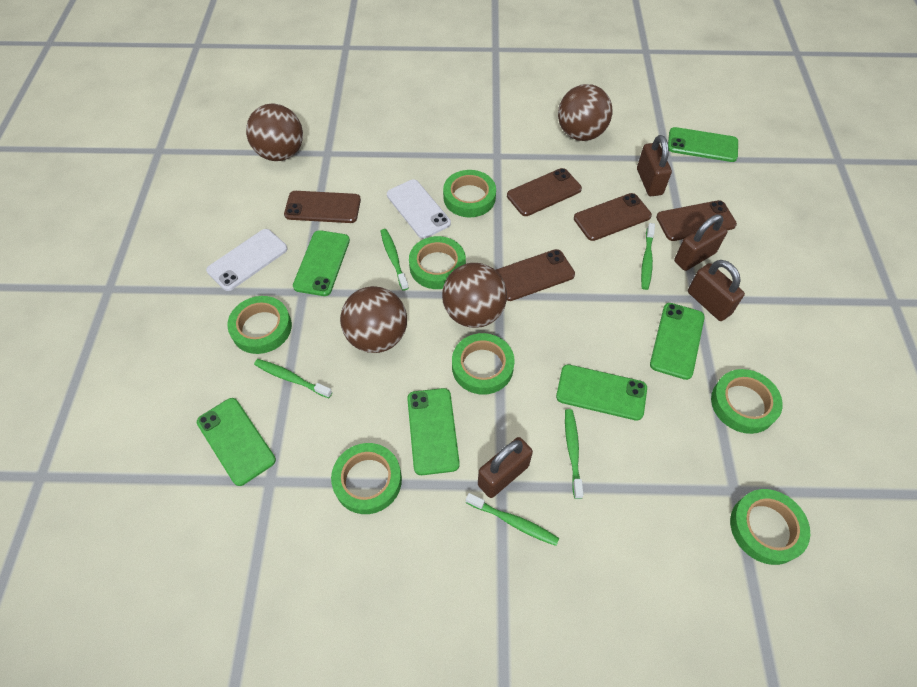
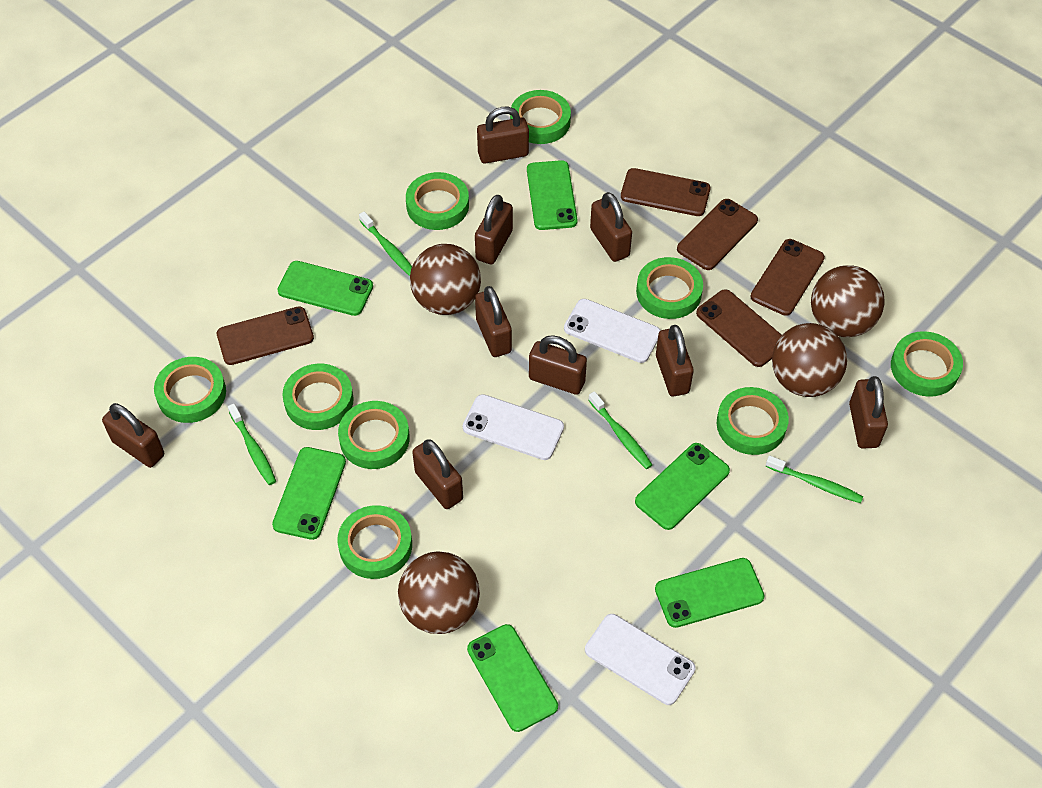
brown padlock: [478,437,533,498] [637,135,672,196] [674,214,727,271] [688,260,745,321] = 4 -> [102,403,164,468] [412,439,463,509] [475,195,513,265] [475,286,512,357] [477,107,529,164] [529,335,587,395] [590,192,632,262] [656,325,694,397] [849,376,888,449] = 9
green tape: [227,296,292,354] [331,443,402,514] [409,236,466,289] [443,170,496,217] [452,333,515,395] [711,369,783,434] [730,489,810,565] = 7 -> [154,357,226,423] [282,364,354,430] [337,505,412,579] [338,401,410,469] [406,172,469,230] [510,90,571,144] [636,257,703,319] [716,387,789,455] [891,331,963,397] = 9
green toothbrush: [254,359,332,398] [381,229,409,291] [466,493,559,546] [565,409,584,499] [641,223,655,290] = 5 -> [228,404,276,485] [359,212,412,276] [588,391,652,469] [766,456,863,503] = 4
white phone: [206,229,287,291] [387,179,451,239] = 2 -> [463,394,564,460] [564,299,661,363] [585,614,696,705] = 3

